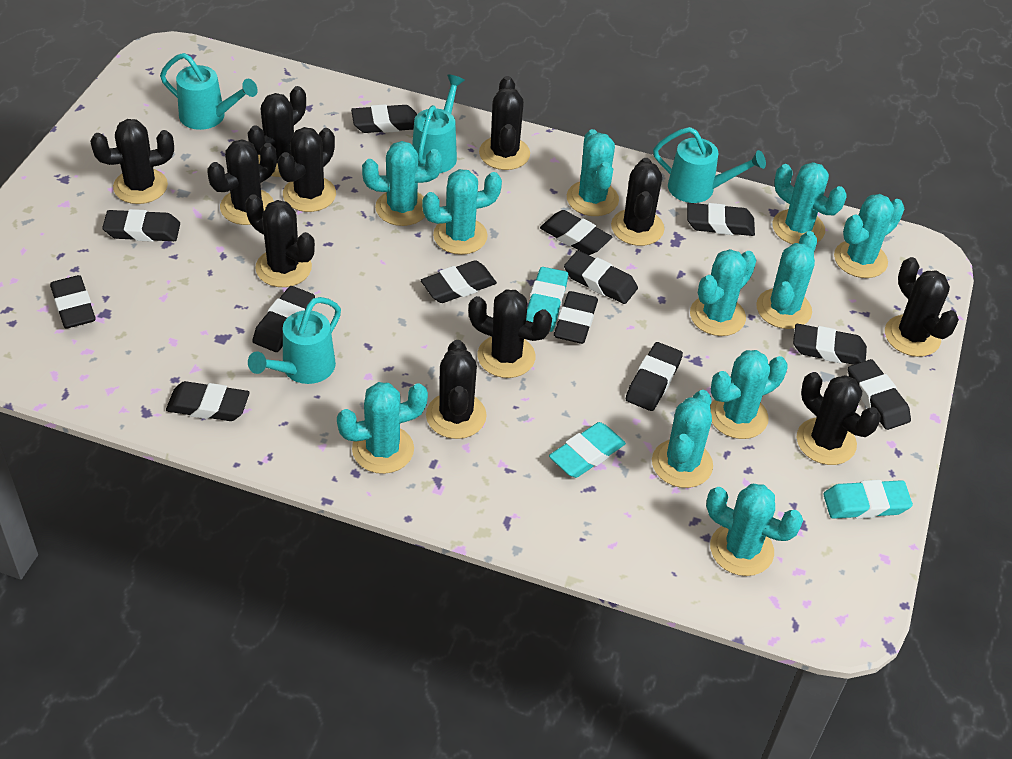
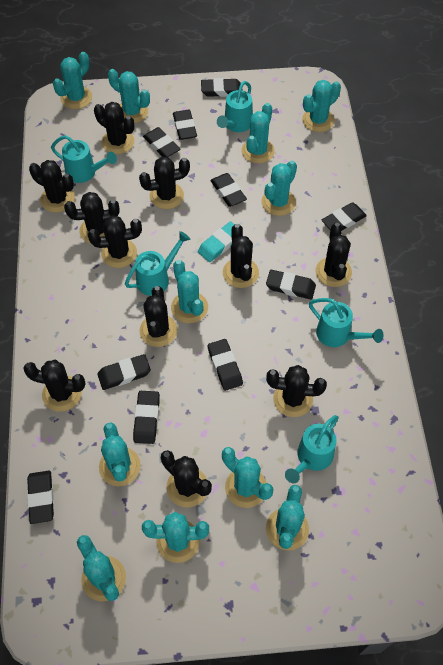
black eraser: [50,275,96,328] [102,209,180,242] [166,381,250,421] [252,286,315,352] [351,104,417,133] [421,260,497,303] [540,210,612,255] [554,291,598,344] [564,251,638,304] [626,342,683,411] [687,203,755,236] [793,324,867,365] [848,359,911,430] = 13 -> [27,471,54,524] [97,354,151,390] [133,391,160,444] [143,127,180,157] [173,110,197,140] [201,78,243,97] [208,339,243,391] [210,173,247,207] [266,270,316,299] [322,202,367,230] = 10
turquoise eraser: [526,267,568,332] [549,422,626,478] [823,480,913,519] = 3 -> [198,221,235,262] = 1
turquoise watering can: [160,53,258,130] [248,297,341,384] [412,75,465,173] [653,127,766,203] = 4 -> [51,135,117,183] [125,231,190,296] [217,81,253,132] [285,415,339,483] [309,298,383,347] = 5

